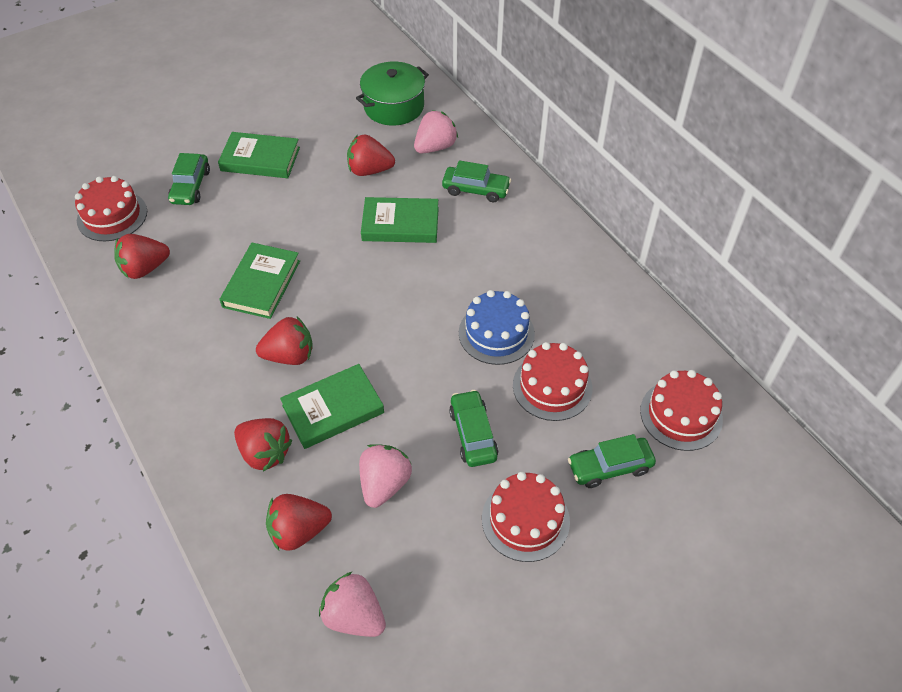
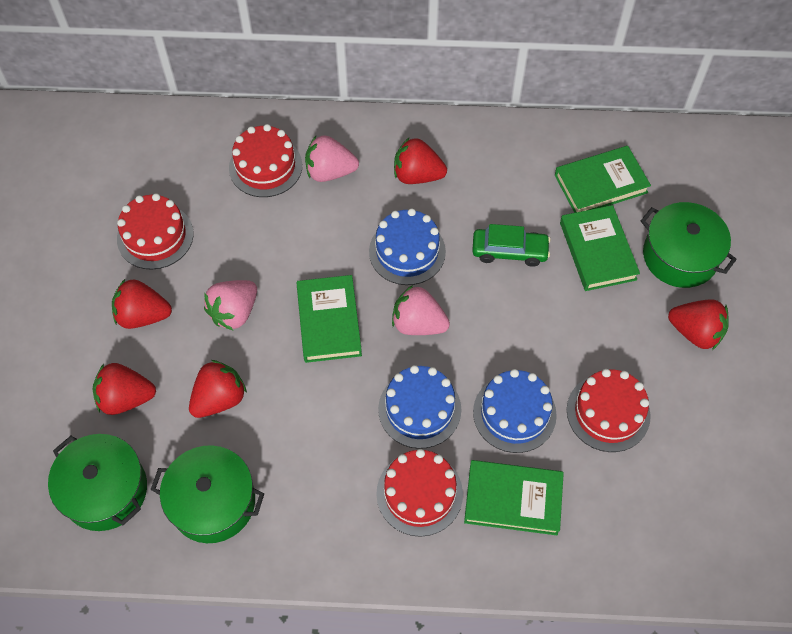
blue cake: [459,290,535,365] = 1 -> [369,208,446,285] [378,365,461,449] [473,369,557,453] = 3
green car: [168,153,210,205] [442,160,511,202] [449,390,498,467] [568,434,656,488] = 4 -> [472,224,550,267] = 1
green pot: [356,62,429,126] = 1 -> [48,434,147,531] [150,445,265,543] [641,202,737,288] = 3

